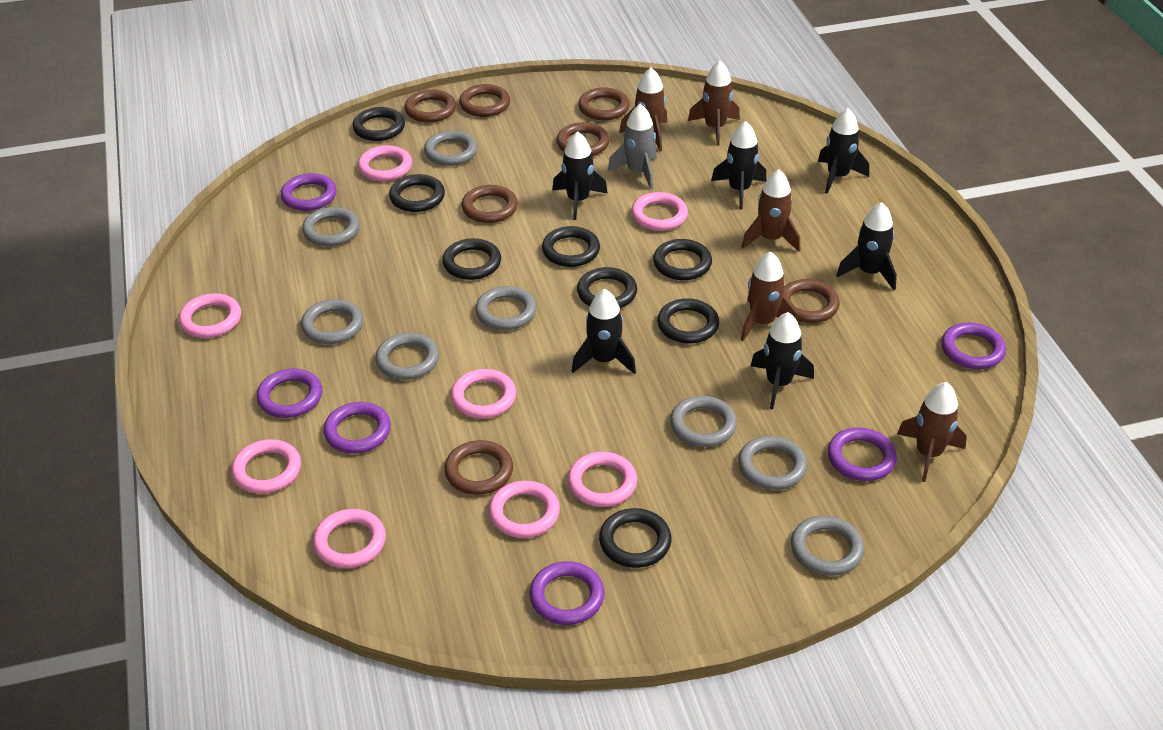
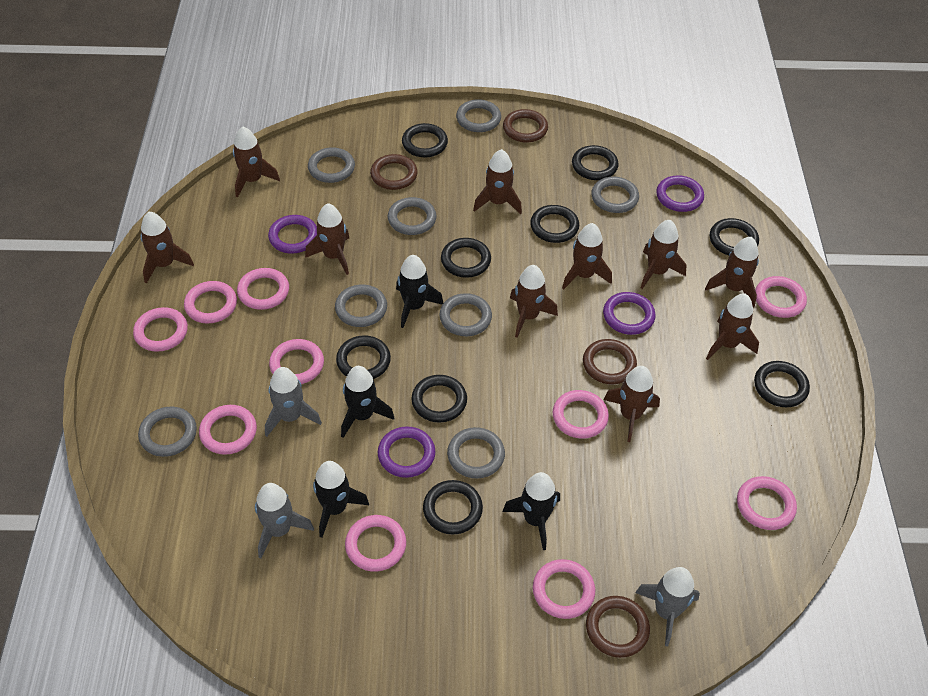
black ring: [352,107,405,141] [389,174,445,212] [442,238,501,280] [542,226,600,267] [577,267,637,308] [599,508,671,568] [653,239,712,280] [657,298,719,344] = 8 -> [336,335,391,379] [402,123,448,157] [411,375,467,423] [423,480,483,535] [441,238,491,278] [530,205,579,243] [572,145,619,180] [710,218,759,255] [754,361,810,407] = 9
black rocket: [552,131,608,220] [572,289,636,374] [711,121,767,209] [750,312,814,409] [818,108,869,194] [836,202,897,290] = 6 -> [313,461,369,538] [341,366,394,438] [396,255,443,328] [502,472,560,550] = 4
brown ring: [405,89,456,123] [444,440,513,495] [459,84,510,117] [462,185,518,223] [557,122,610,156] [578,87,630,121] [783,279,840,323] = 7 -> [370,154,418,190] [503,109,548,143] [583,339,637,384] [586,596,650,658] = 4
brown rocket: [619,68,667,151] [688,61,740,145] [741,252,798,341] [742,169,800,252] [897,382,967,482] = 5 -> [141,212,194,284] [233,127,280,197] [305,203,349,275] [473,149,522,214] [510,265,558,338] [562,223,612,290] [604,366,660,442] [641,220,687,289] [705,237,759,307] [706,293,759,360] = 10
grey rocket: [608,104,657,189] = 1 -> [255,483,314,558] [265,367,322,437] [635,567,700,646] = 3
pink ring: [179,293,241,338] [231,439,301,494] [313,509,386,568] [358,145,412,181] [451,369,516,418] [489,481,560,538] [568,452,637,507] [631,192,688,231] = 8 -> [133,307,188,352] [184,281,237,323] [199,405,257,455] [237,268,289,310] [269,339,324,384] [345,515,406,572] [533,559,595,619] [552,390,609,439] [737,476,797,530] [755,276,807,318] = 10
purple ring: [256,369,322,418] [281,173,337,211] [323,402,391,454] [529,561,605,625] [828,427,897,481] [941,323,1006,369] = 6 -> [268,215,317,254] [378,426,436,478] [603,292,656,335] [656,175,704,212] = 4

